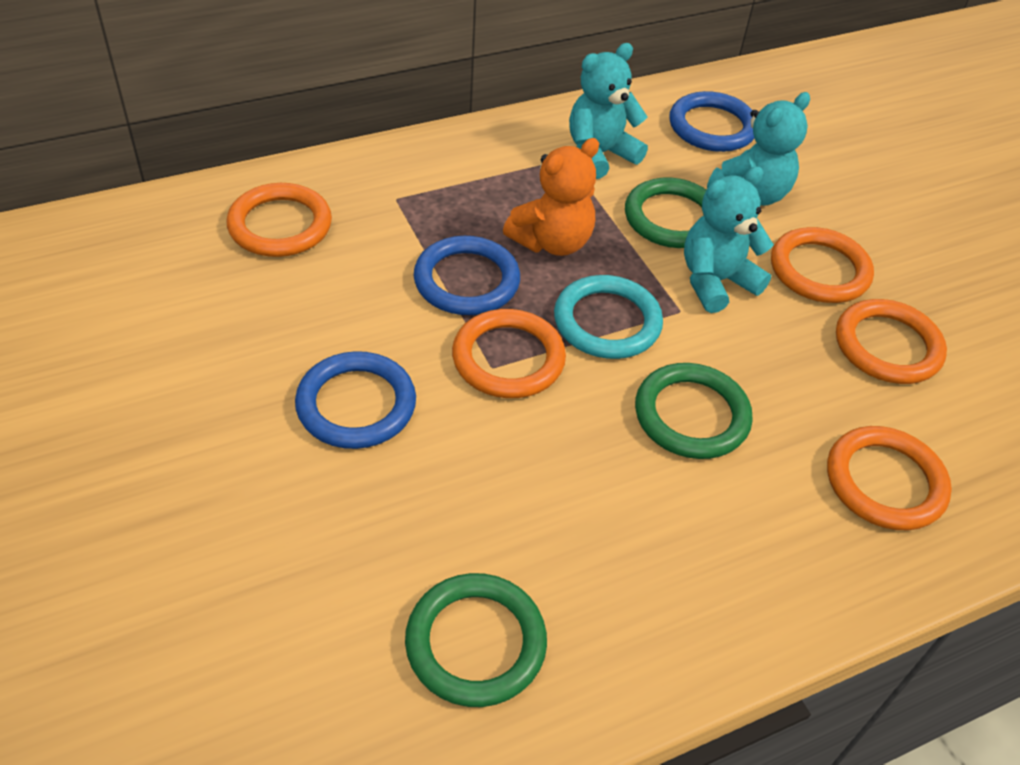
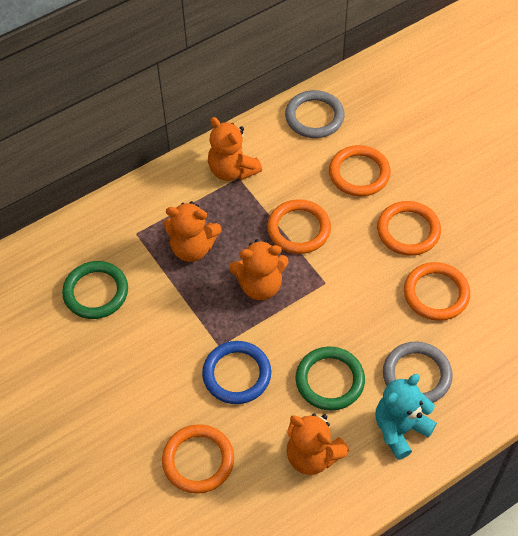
blue ring: [295,351,416,449] [414,236,520,315] [669,91,754,152] = 3 -> [202,341,271,404] = 1
green ring: [405,573,547,707] [625,177,706,248] [635,363,753,459] = 3 -> [62,261,128,319] [295,346,365,411] = 2
grey ring: none = 0 -> [285,90,345,138] [383,342,453,403] = 2
orange teddy bear: [503,138,599,256] = 1 -> [163,201,221,262] [208,117,262,181] [229,239,289,300] [286,414,349,475] = 4
turquoise ring: [554,275,663,359] = 1 -> none = 0
turquoise teddy bear: [569,43,648,179] [684,166,774,313] [707,92,810,206] = 3 -> [375,374,437,460] = 1

